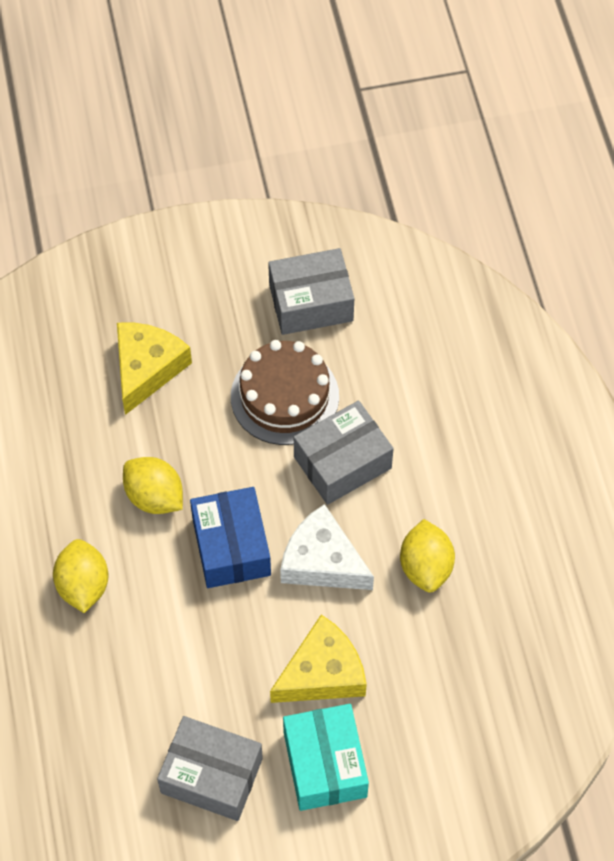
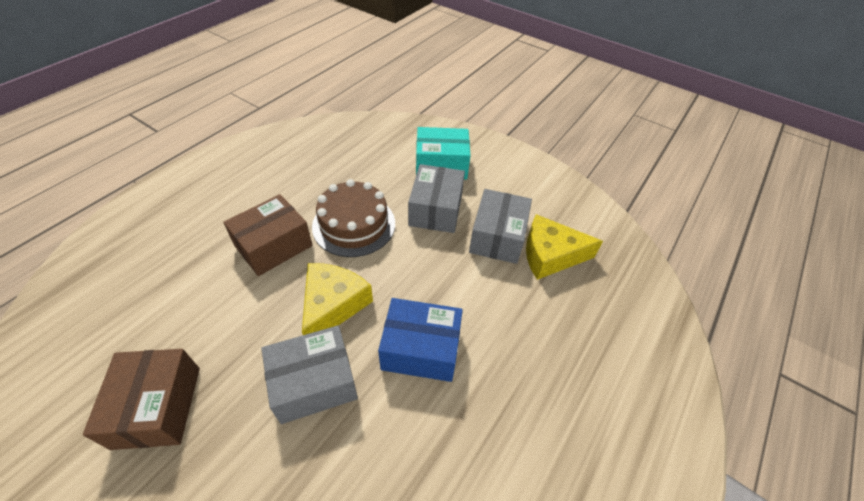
brown box: none = 0 -> [83,349,200,450] [223,194,313,276] = 2
white cheese: [280,504,374,590] = 1 -> none = 0
yellow lemon: [53,539,108,613] [123,457,183,514] [400,519,455,592] = 3 -> none = 0

